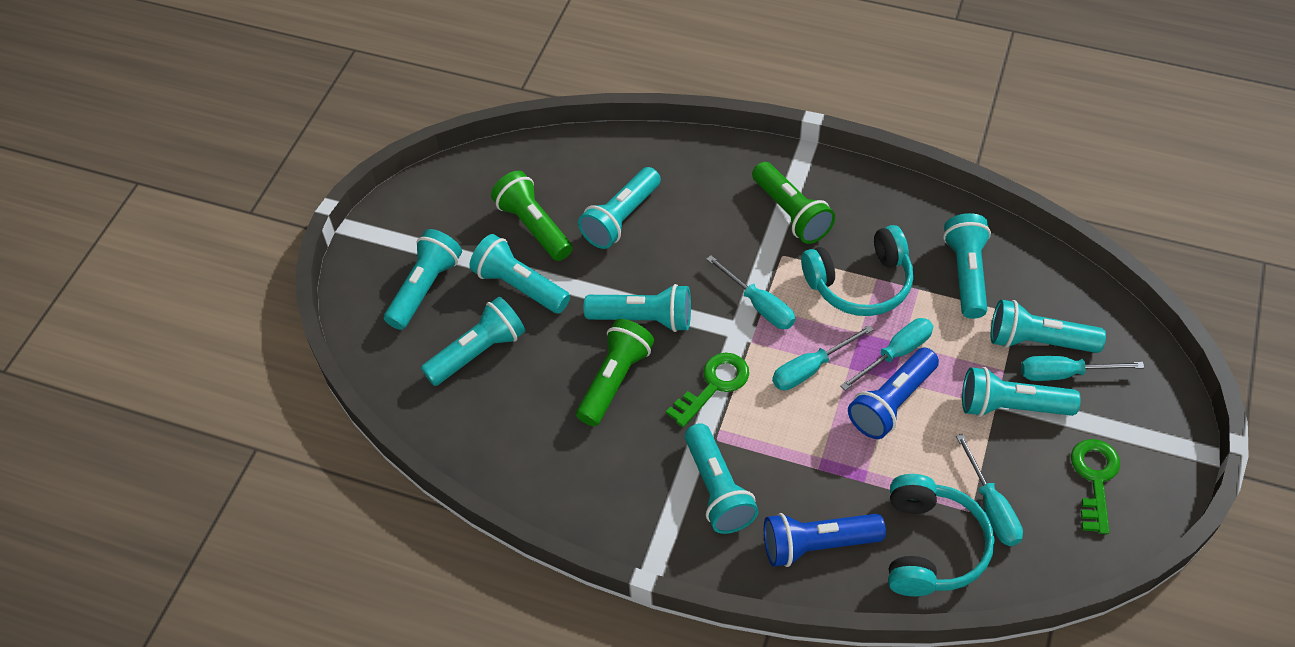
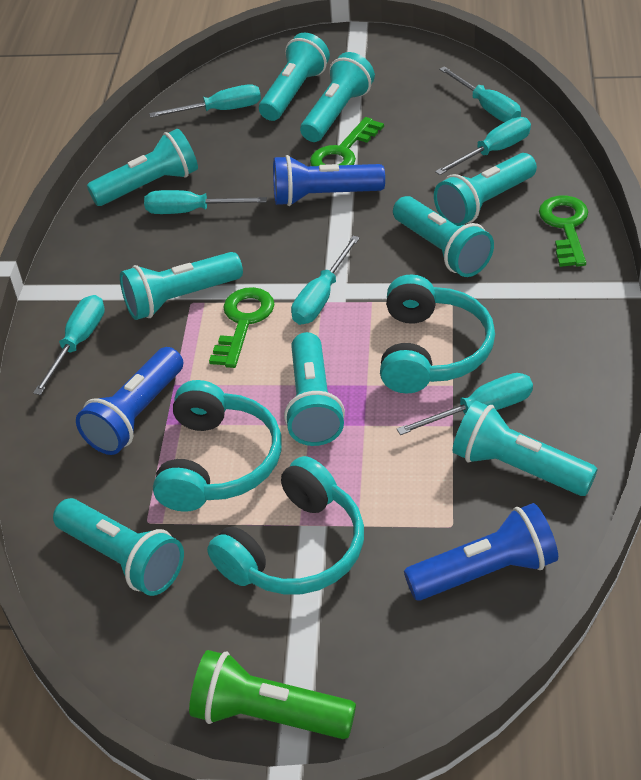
blue flashlight: [764,513,886,567] [848,348,939,439] = 2 -> [76,347,183,455] [273,155,385,206] [404,503,558,601] = 3
green flashlight: [491,171,573,261] [576,319,654,426] [752,162,835,244] = 3 -> [189,650,356,739] = 1
green key: [666,353,749,427] [1071,439,1120,534] = 2 -> [209,287,275,368] [310,117,384,166] [539,196,588,267] = 3
turquoise headphones: [801,225,913,316] [888,474,994,596] = 2 -> [153,380,282,512] [207,456,364,595] [380,274,495,393] = 3
turquoise screwdriver: [706,255,795,329] [772,325,873,390] [840,318,933,391] [956,434,1023,546] [1021,356,1144,381] = 5 -> [33,295,105,395] [144,190,267,214] [149,84,261,118] [291,236,360,325] [397,373,533,435] [435,117,531,175] [439,66,521,122] = 7

